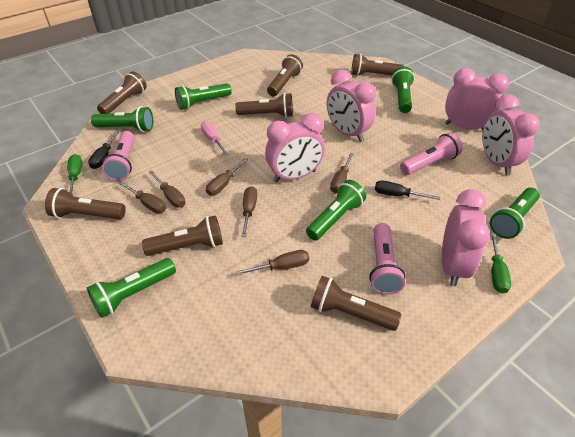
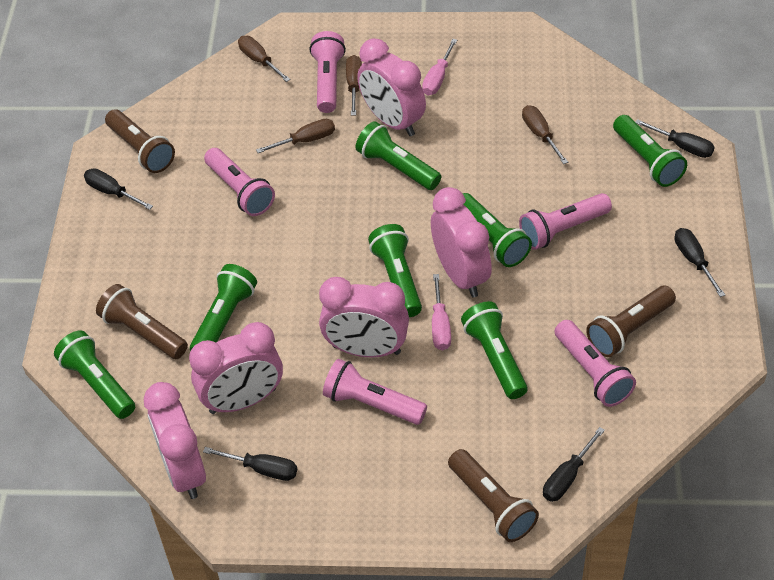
black screwdriver: [88,130,120,169] [375,180,440,200] = 2 -> [84,168,153,210] [203,447,297,481] [543,427,605,502] [636,119,715,158] [675,228,725,297] = 5
brown flashlight: [45,188,126,219] [97,71,147,114] [142,215,223,256] [235,93,293,118] [267,54,303,96] [311,276,402,331] [351,54,404,76] = 7 -> [96,284,188,359] [105,110,175,173] [448,449,539,542] [586,286,676,357] = 4
brown screwdriver: [118,181,166,213] [148,170,185,208] [206,158,248,195] [236,250,309,275] [241,186,257,237] [330,152,354,193] = 6 -> [238,36,291,82] [256,119,335,153] [346,55,362,116] [522,105,568,164] = 4
green flashlight: [87,258,176,318] [91,106,153,132] [175,83,232,110] [306,180,366,241] [391,67,415,113] [490,188,540,239] = 6 -> [54,330,135,419] [190,264,257,351] [356,121,441,190] [368,224,422,317] [461,301,528,399] [463,193,532,267] [613,115,687,187] = 7
green screwdriver: [67,154,82,195] [490,233,511,293] = 2 -> none = 0
pink flashlight: [102,131,135,181] [369,223,406,295] [400,132,463,175] = 3 -> [204,148,275,216] [309,31,346,113] [323,359,427,425] [519,193,612,250] [555,320,636,407] = 5
pink screwdriver: [201,121,228,155] = 1 -> [422,39,457,95] [432,274,451,350] = 2

